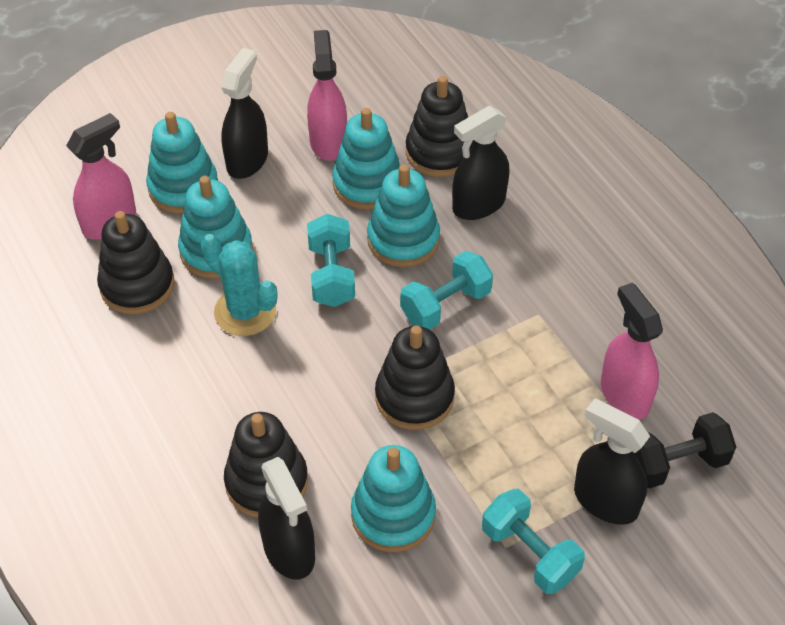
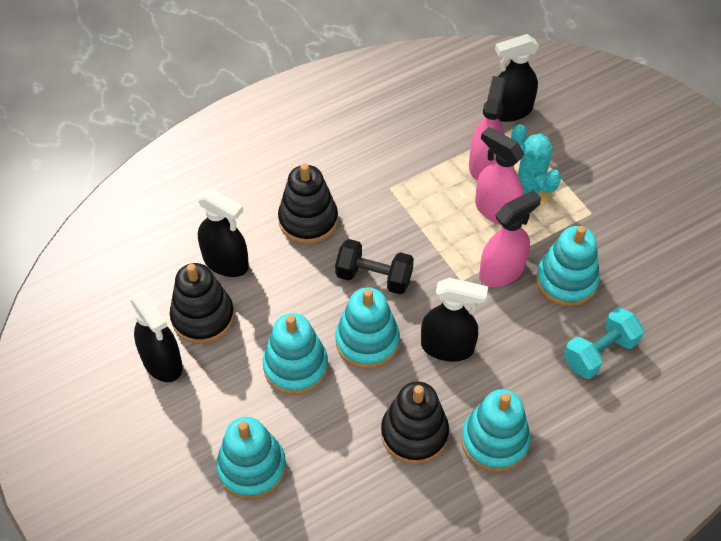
black stacking toy: [97,211,174,314] [224,412,308,518] [375,325,455,430] [406,76,474,177] = 4 -> [170,263,234,344] [278,163,338,244] [381,381,449,464] = 3
turquoise dumbbell: [307,214,355,307] [400,251,493,330] [482,489,585,594] = 3 -> [564,307,644,379] = 1

